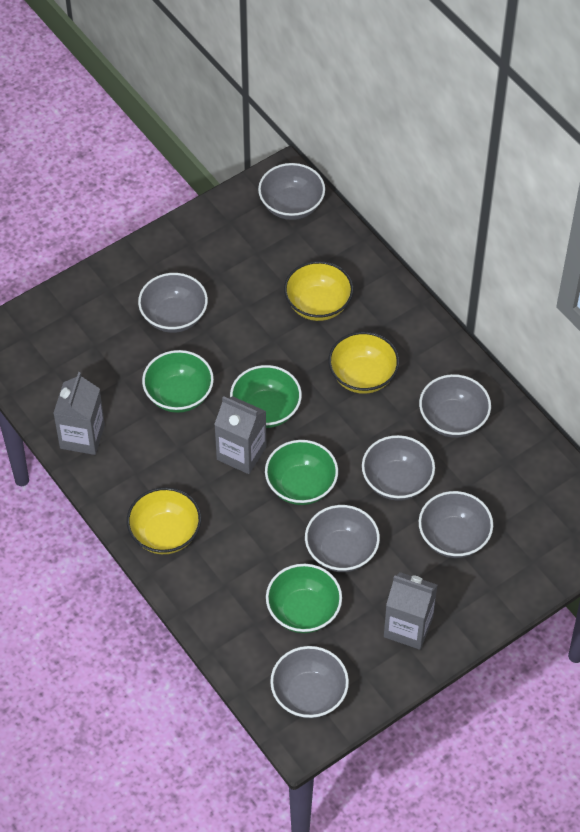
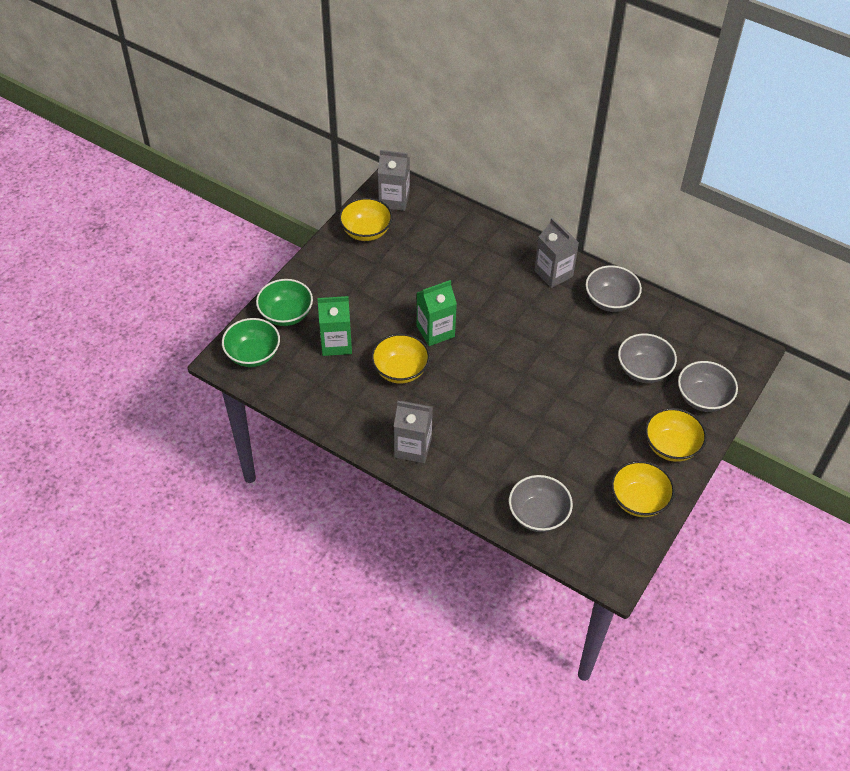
green bowl: [142,350,214,413] [230,365,302,428] [265,440,338,505] [266,564,342,633] = 4 -> [222,318,280,367] [256,279,313,326] = 2
green carton: none = 0 -> [317,296,352,356] [417,280,457,346] = 2
grey bowl: [138,273,208,333] [258,163,325,220] [270,646,349,719] [305,505,380,572] [362,435,435,501] [419,374,491,438] [419,491,493,558] = 7 -> [509,475,573,532] [586,265,642,312] [618,333,677,383] [678,361,738,412] = 4
yellow bowl: [127,487,201,554] [284,261,353,321] [328,332,399,394] = 3 -> [339,198,393,241] [371,334,430,383] [611,461,675,517] [645,408,707,462] = 4

